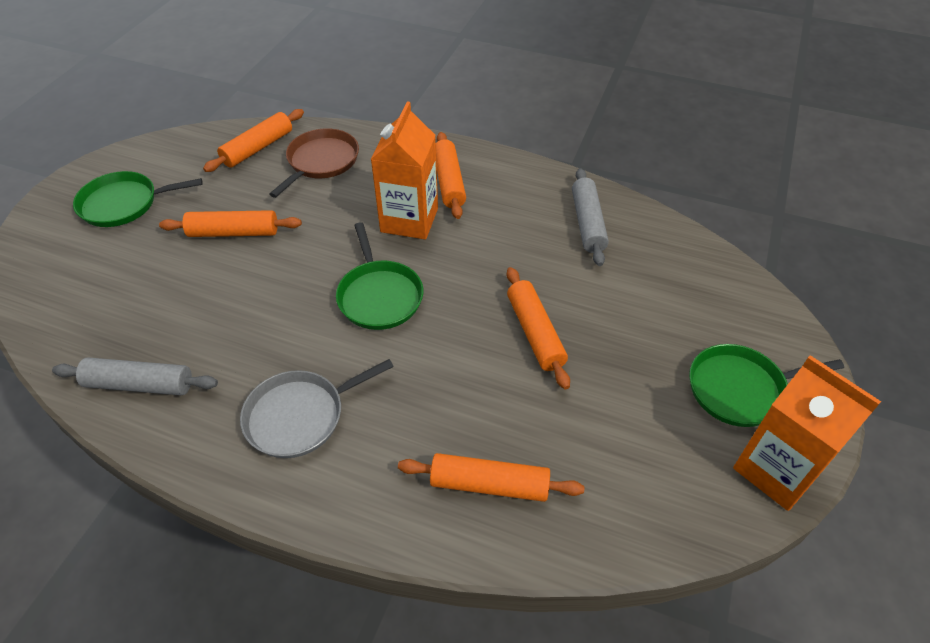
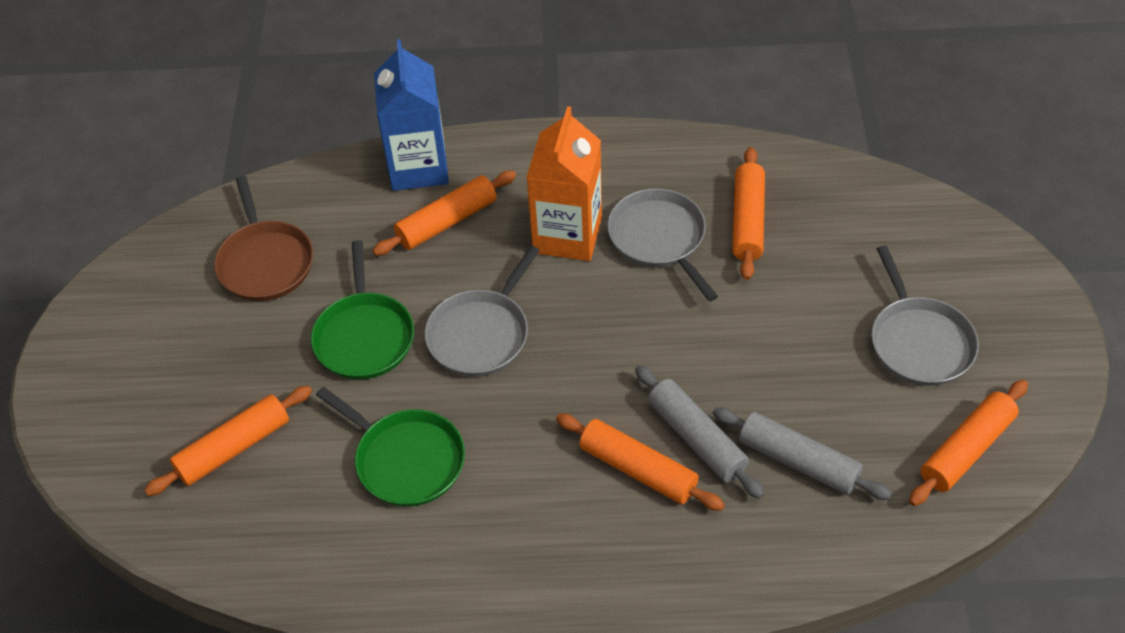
blue carton: none = 0 -> [374,39,449,191] = 1
green pan: [73,171,203,227] [336,222,423,330] [689,344,844,427] = 3 -> [311,240,414,380] [316,387,465,507] = 2
grey pan: [240,359,394,458] = 1 -> [425,246,540,377] [607,188,718,301] [871,245,979,386] = 3
orange carton: [371,102,438,239] [733,355,881,511] = 2 -> [526,106,602,261] = 1

